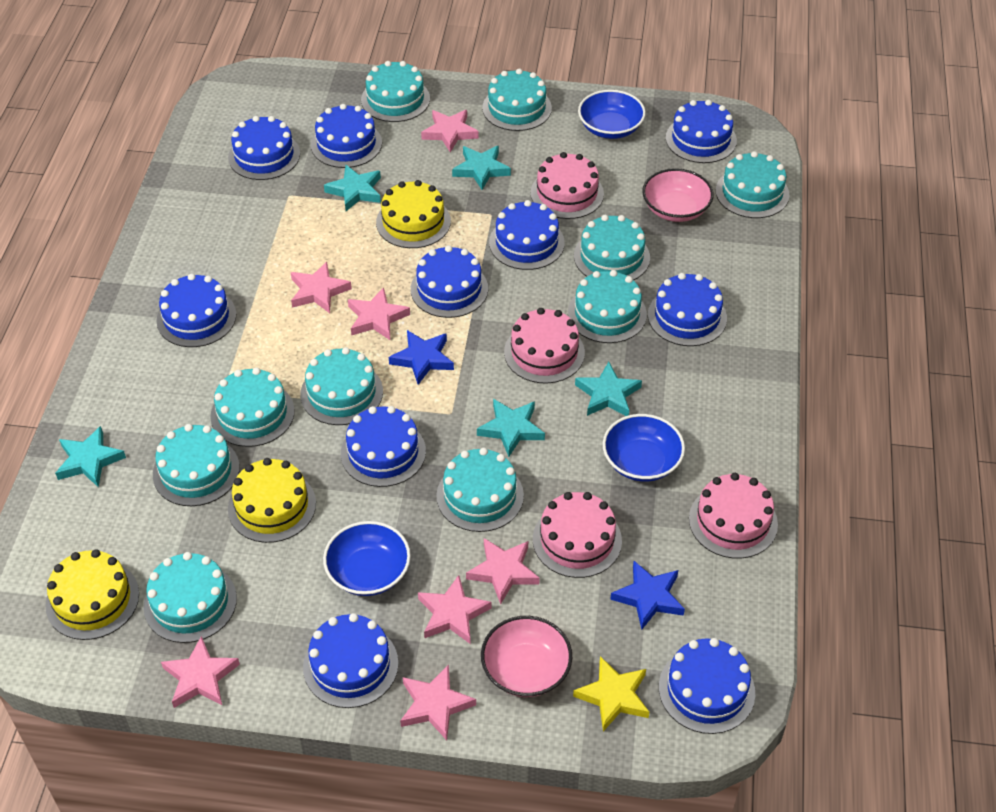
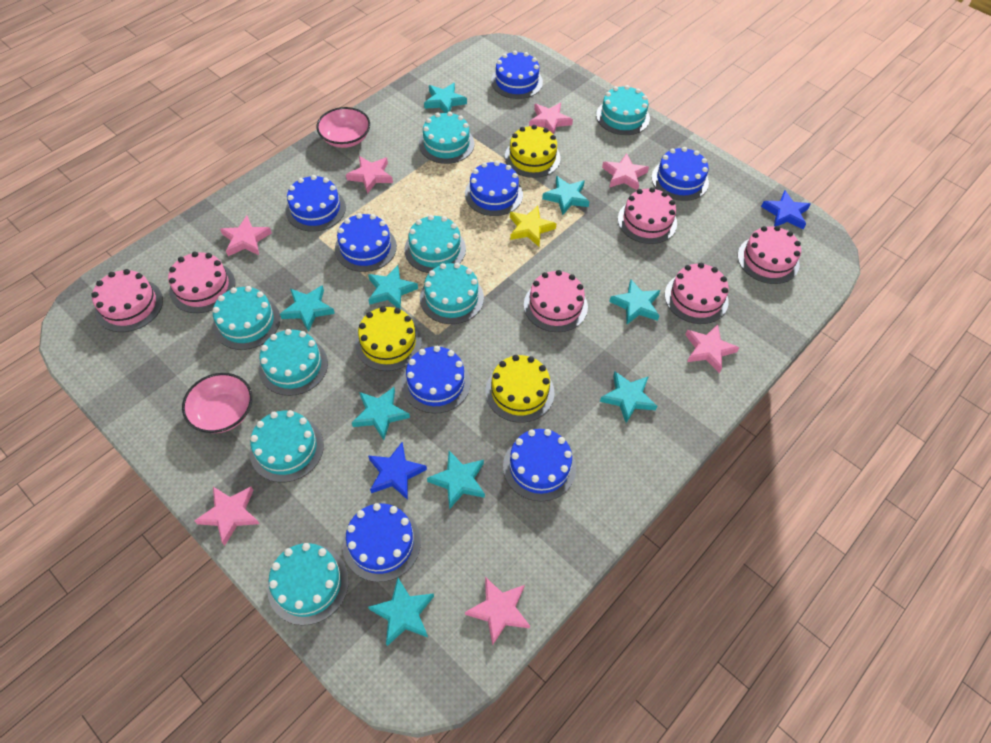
blue bowl: [323,521,411,596] [578,90,646,139] [603,414,685,482] = 3 -> none = 0
blue cake: [157,274,236,347] [228,116,300,180] [303,613,398,708] [311,104,382,168] [341,406,426,487] [411,245,488,318] [489,200,565,270] [648,273,727,346] [659,638,755,734] [666,100,737,163] = 10 -> [286,175,346,232] [335,213,397,272] [343,503,421,582] [402,346,471,414] [465,161,523,216] [491,51,543,99] [503,429,576,501] [652,147,709,201] = 8
pink cake: [504,308,585,383] [530,152,604,219] [533,492,622,578] [689,473,778,559] = 4 -> [91,269,163,332] [168,252,235,313] [524,270,588,332] [618,187,677,244] [665,263,729,324] [738,226,801,284] = 6
turquoise cake: [144,552,237,643] [153,424,240,506] [210,367,295,447] [300,347,383,425] [361,61,430,122] [436,448,524,532] [482,68,552,131] [568,270,647,343] [574,215,650,280] [716,151,789,218] = 10 -> [213,286,280,350] [250,410,324,482] [259,329,328,396] [267,543,349,625] [404,215,466,273] [419,112,474,164] [420,263,484,324] [596,85,650,135] = 8
turquoise star: [55,426,126,487] [324,165,381,211] [452,146,511,190] [477,399,545,457] [575,362,642,416] = 5 -> [280,285,335,332] [352,387,410,440] [368,265,418,309] [368,578,434,646] [424,83,467,113] [427,451,485,509] [542,176,590,215] [600,371,657,423] [609,279,660,324] = 9

